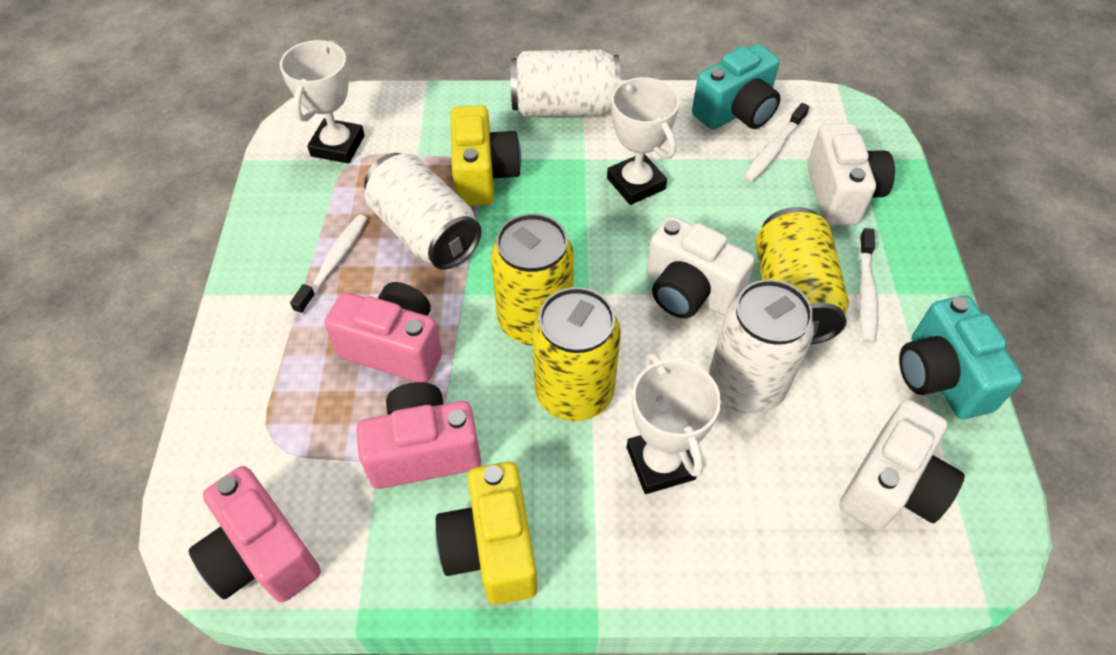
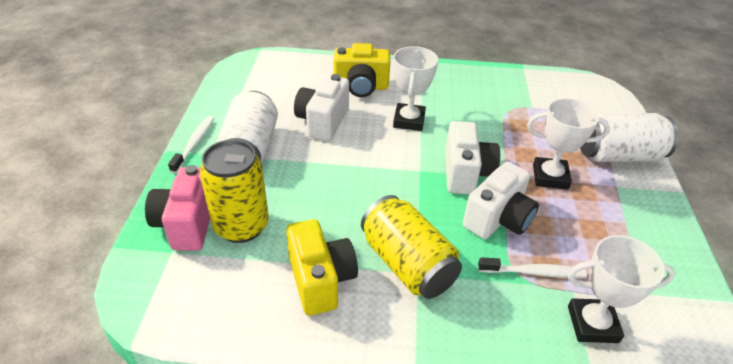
pink camera: [189,466,320,602] [324,282,442,383] [356,382,481,489] = 3 -> [145,165,210,251] = 1
turquoise camera: [692,44,781,130] [899,295,1023,419] = 2 -> none = 0
white can: [364,153,482,270] [510,50,620,117] [709,279,814,413] = 3 -> [216,91,278,163] [580,113,679,162] = 2
white toothbrush: [290,214,368,315] [743,103,809,182] [858,228,878,343] = 3 -> [168,116,214,173] [478,257,587,278] = 2
yellow can: [491,213,574,346] [532,287,621,421] [756,207,849,345] = 3 -> [200,140,269,243] [361,195,462,299] = 2

